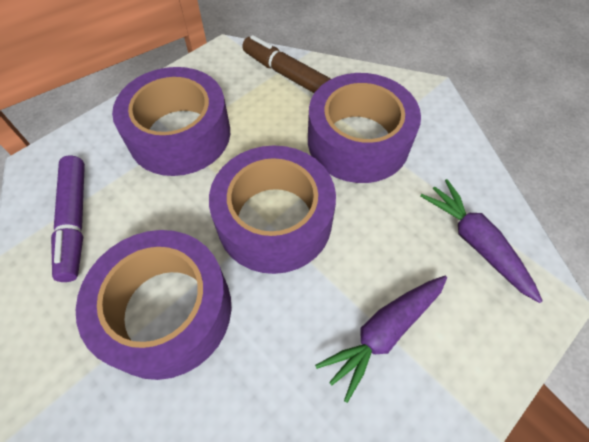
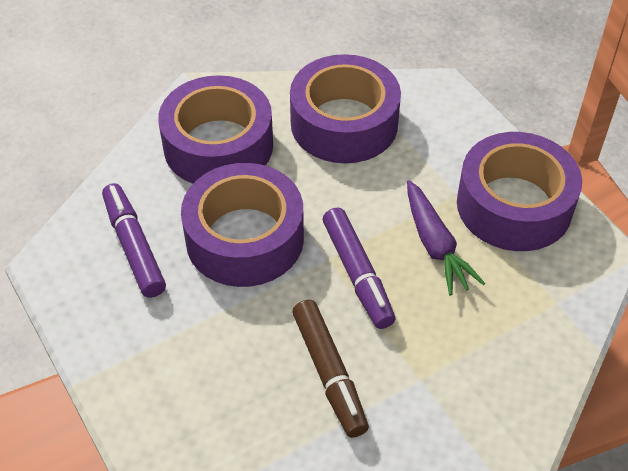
purple carrot: [315,276,447,403] [420,179,543,303] = 2 -> [407,180,485,296] = 1
purple marker: [51,156,85,282] = 1 -> [102,183,166,298] [323,207,395,329] = 2

